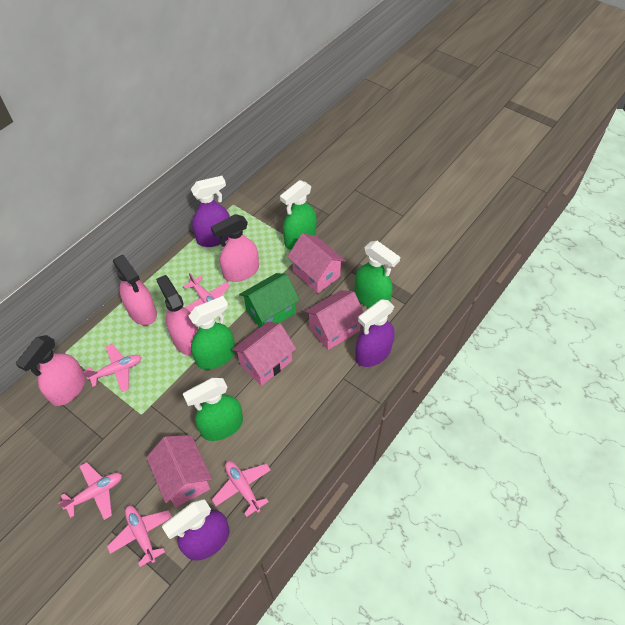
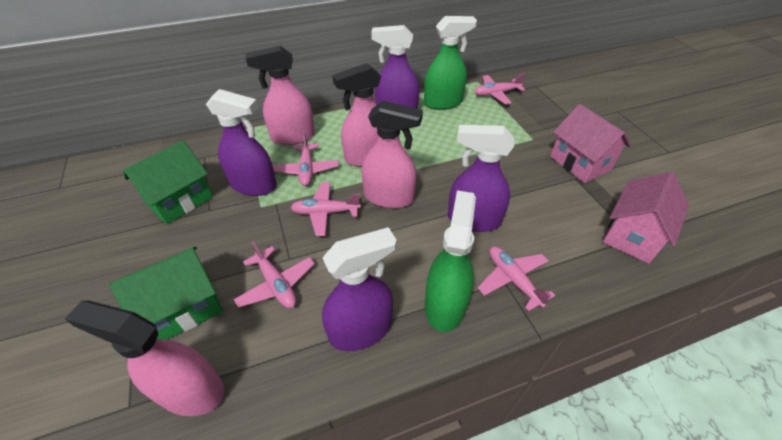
green house: [239,273,299,327] = 1 -> [109,246,223,340] [123,140,213,224] = 2
green spray bottle: [183,378,243,441] [189,296,235,370] [280,180,316,250] [355,241,400,308] = 4 -> [424,16,477,110] [425,190,476,332] = 2
pink house: [146,435,212,507] [232,322,296,386] [287,233,346,293] [304,290,363,350] = 4 -> [550,104,631,183] [603,172,689,264] = 2
purple spray bottle: [162,499,230,561] [191,176,230,247] [355,300,395,367] = 3 -> [206,89,277,196] [322,227,397,351] [371,25,419,109] [448,125,514,232] = 4

